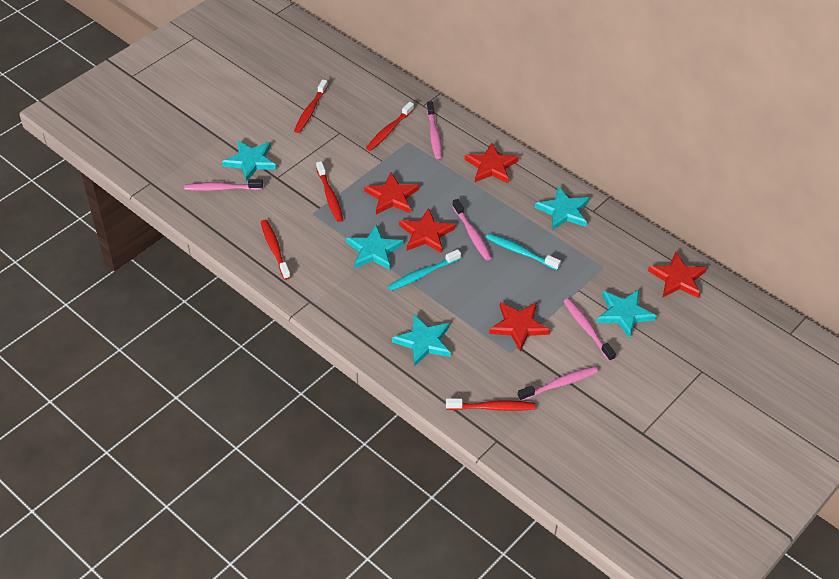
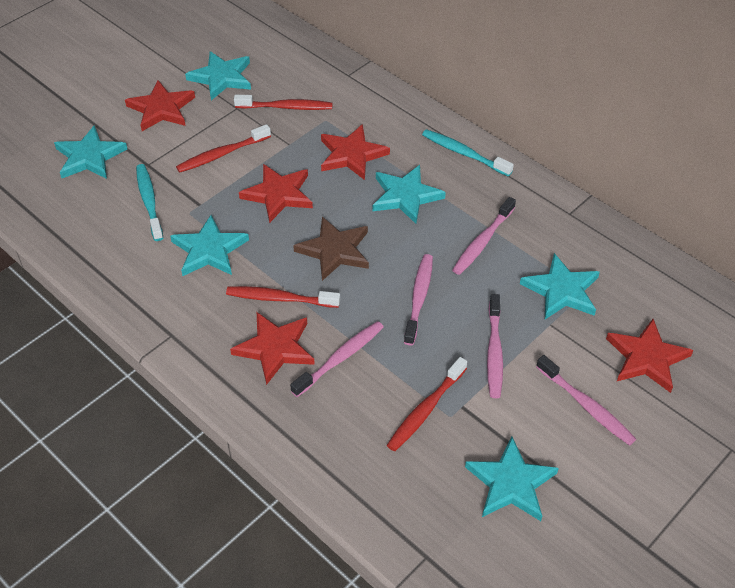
brown star: none = 0 -> [293,217,369,281] = 1
red toothbrush: [261,220,291,280] [294,79,328,133] [316,161,343,222] [366,102,414,151] [446,398,536,411] = 5 -> [176,124,271,173] [226,286,340,308] [234,95,332,110] [387,357,467,452] = 4
turquoise star: [222,140,277,182] [346,225,403,270] [392,314,451,367] [535,186,590,230] [597,290,657,338] = 5 -> [54,125,127,179] [170,215,249,276] [185,51,251,100] [373,165,446,224] [465,437,559,521] [520,253,600,319] = 6

